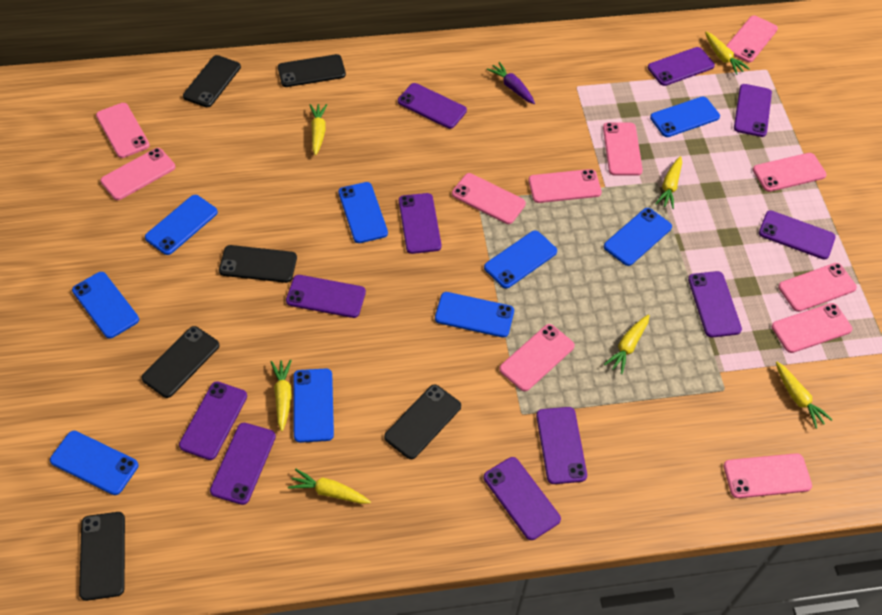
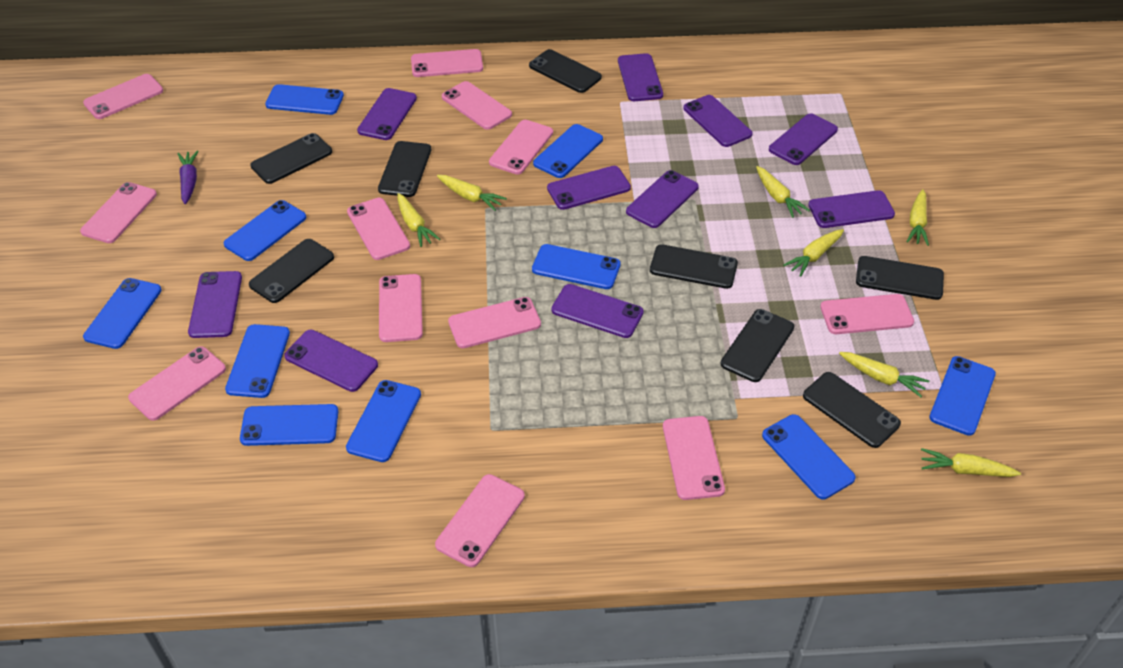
black phone: [79,512,125,601] [141,326,220,398] [183,55,241,107] [219,245,297,283] [278,54,346,87] [384,384,461,459] = 6 -> [249,239,334,303] [251,133,332,184] [378,141,431,197] [529,49,602,93] [650,244,738,289] [720,309,794,382] [803,372,901,448] [856,256,944,300] = 8
blue phone: [50,431,139,495] [72,272,139,339] [145,195,218,255] [293,369,334,443] [338,182,388,243] [435,292,514,337] [484,230,557,288] [604,208,672,266] [650,96,720,137] = 9 -> [83,278,162,349] [224,200,306,261] [225,324,290,398] [240,404,338,446] [265,84,344,115] [346,380,421,462] [532,244,621,289] [533,124,603,178] [762,414,856,499] [929,356,996,436] = 10
pink phone: [96,103,150,158] [100,148,176,200] [452,173,526,224] [499,324,575,391] [528,169,602,203] [603,122,643,176] [724,453,812,498] [726,15,778,62] [753,153,827,192] [772,303,852,353] [778,263,857,312] = 11 -> [80,182,157,243] [83,74,163,119] [128,346,226,421] [347,198,410,260] [379,274,423,342] [411,49,483,77] [435,474,525,567] [442,81,512,130] [448,297,541,348] [489,120,553,175] [663,416,725,500] [820,294,914,334] = 12
purple phone: [179,381,247,460] [210,423,276,505] [286,275,366,318] [398,83,467,129] [399,193,441,254] [484,457,561,540] [536,407,587,484] [648,47,715,86] [688,271,742,337] [734,84,772,137] [759,210,835,260] = 11 -> [188,271,242,338] [284,330,378,392] [357,88,417,140] [547,166,631,210] [551,284,644,338] [618,53,663,101] [626,170,699,228] [683,95,752,147] [769,113,838,165] [808,190,895,228] = 10

